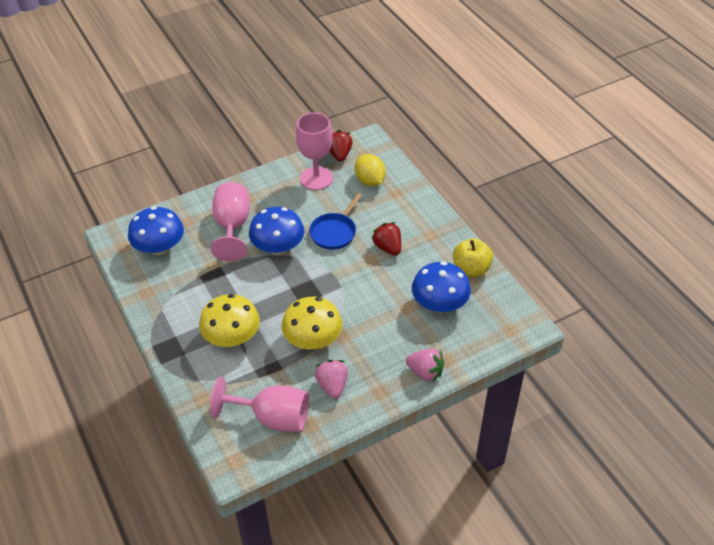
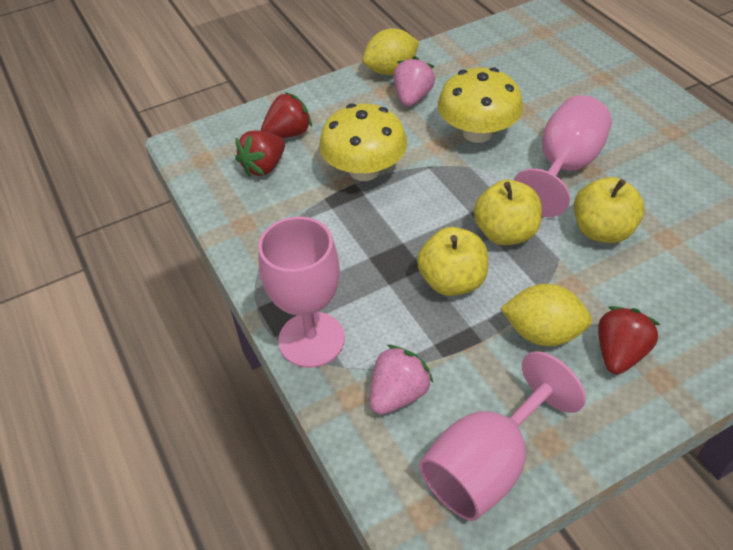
blue mushroom: [128,206,184,255] [249,207,304,255] [412,261,471,313] = 3 -> none = 0
blue pan: [309,193,362,250] = 1 -> none = 0
red strawberry: [329,130,353,162] [371,222,401,256] = 2 -> [235,130,285,177] [261,92,312,138] [598,306,660,374] = 3
yellow apple: [453,238,493,277] = 1 -> [417,227,488,296] [474,180,542,245] [574,177,645,243] = 3
yellow lemon: [355,154,386,186] = 1 -> [363,28,419,75] [500,284,592,346] = 2

